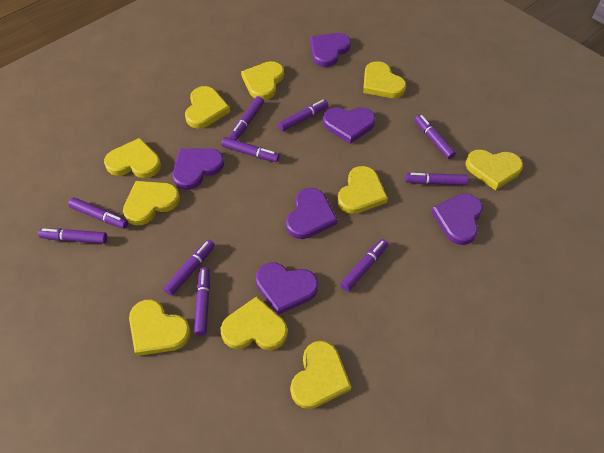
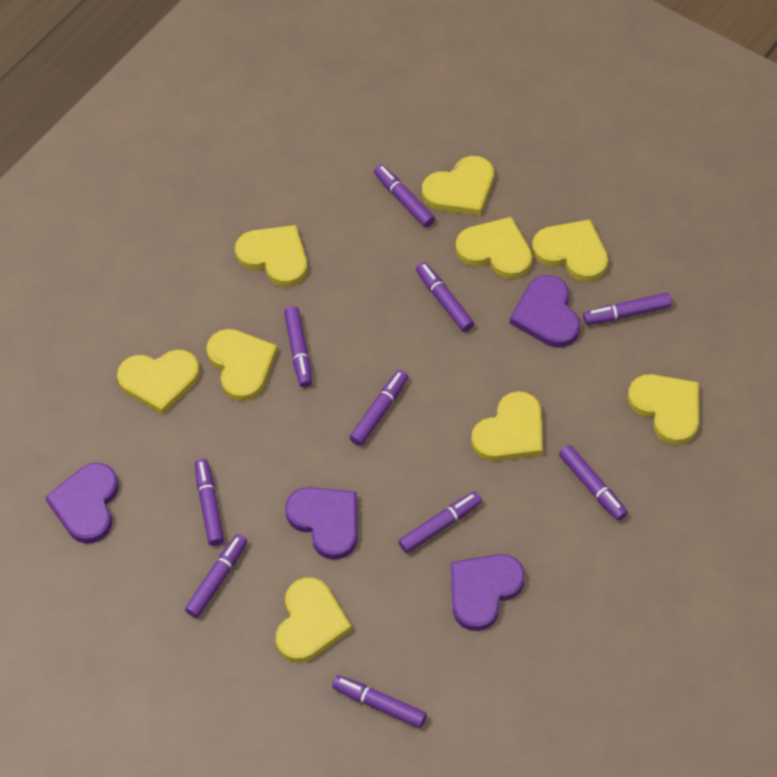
purple heart: [172,148,224,190] [256,262,318,315] [286,188,337,239] [310,33,351,67] [323,107,376,144] [431,193,483,245] = 6 -> [45,463,119,544] [285,487,358,560] [451,554,525,631] [510,275,580,348] = 4
yellow heart: [104,138,161,178] [123,181,180,225] [129,299,191,356] [185,86,230,128] [220,296,288,350] [241,61,284,100] [290,341,351,409] [337,166,388,214] [363,61,406,98] [466,149,523,191] = 10 -> [117,350,200,415] [206,329,278,401] [235,225,307,287] [276,578,352,663] [422,156,494,216] [456,217,532,279] [471,391,542,461] [532,219,608,282] [628,374,699,445] = 9

